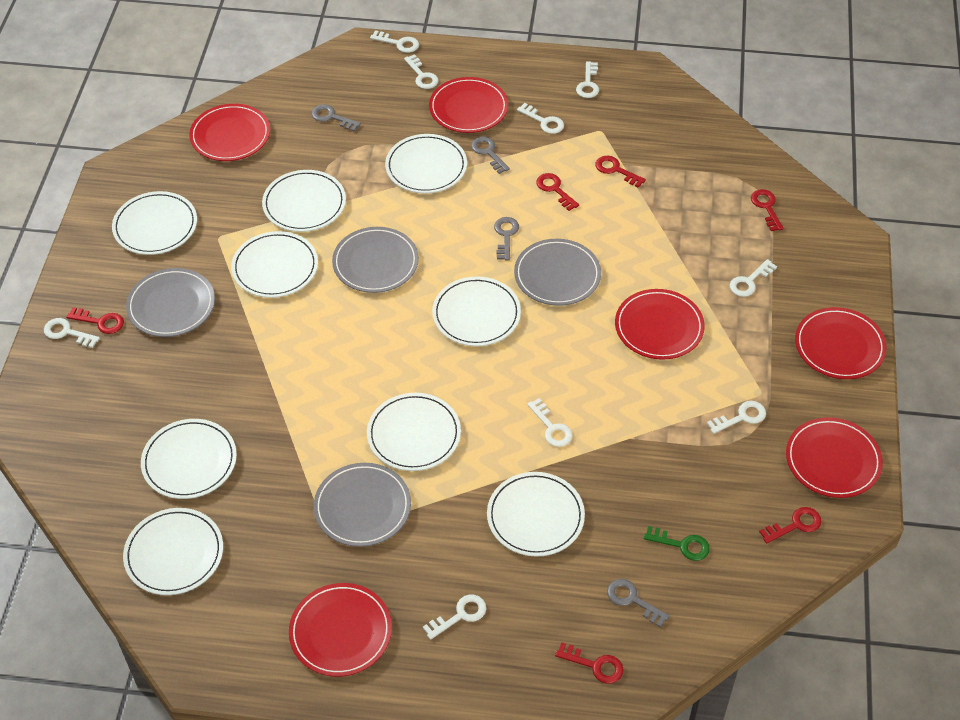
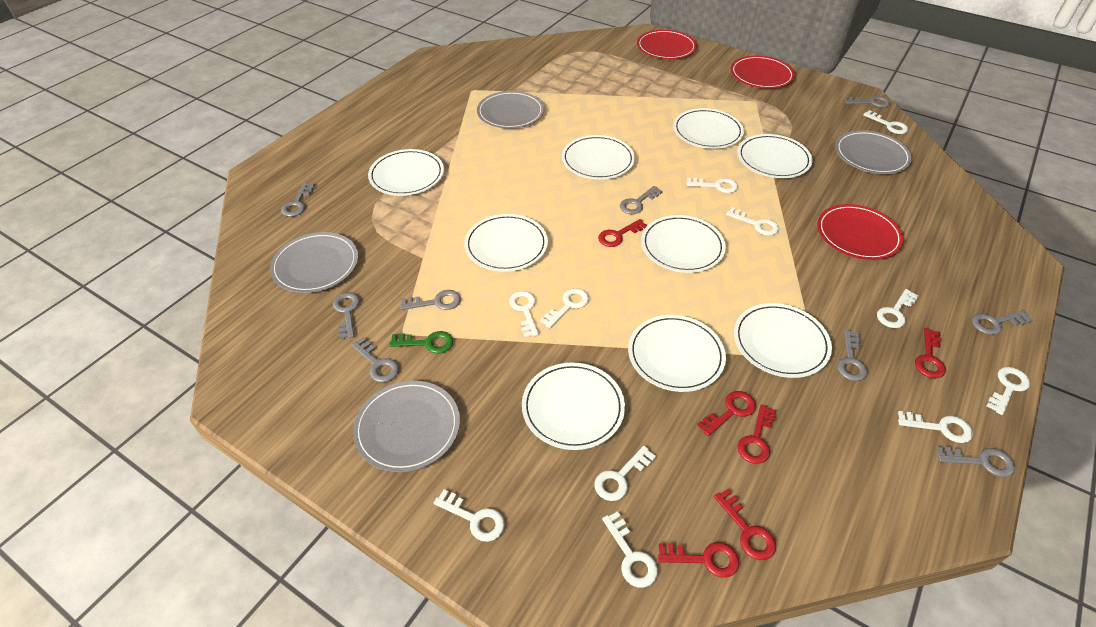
grey key: [311,104,361,131] [471,137,510,174] [494,217,519,260] [607,579,669,627] = 4 -> [281,182,315,217] [333,292,360,339] [351,337,399,382] [400,290,461,310] [620,186,662,214] [837,330,868,381] [844,96,890,107] [936,446,1015,477] [972,310,1033,335] = 9
red plate: [189,104,270,161] [289,583,392,677] [429,77,508,133] [615,289,705,360] [786,417,883,498] [795,307,887,379] = 6 -> [637,30,697,59] [731,56,795,89] [817,204,904,260] = 3
white key: [44,318,100,348] [370,30,419,53] [404,54,439,89] [423,594,487,640] [517,103,564,134] [527,398,573,447] [576,61,599,98] [707,401,766,434] [730,259,777,297] = 9 -> [434,489,505,542] [509,291,539,338] [540,288,589,328] [595,446,656,501] [602,511,658,587] [687,178,738,193] [726,207,779,236] [863,110,908,134] [877,289,919,328] [898,411,973,443] [986,367,1030,415] = 11

